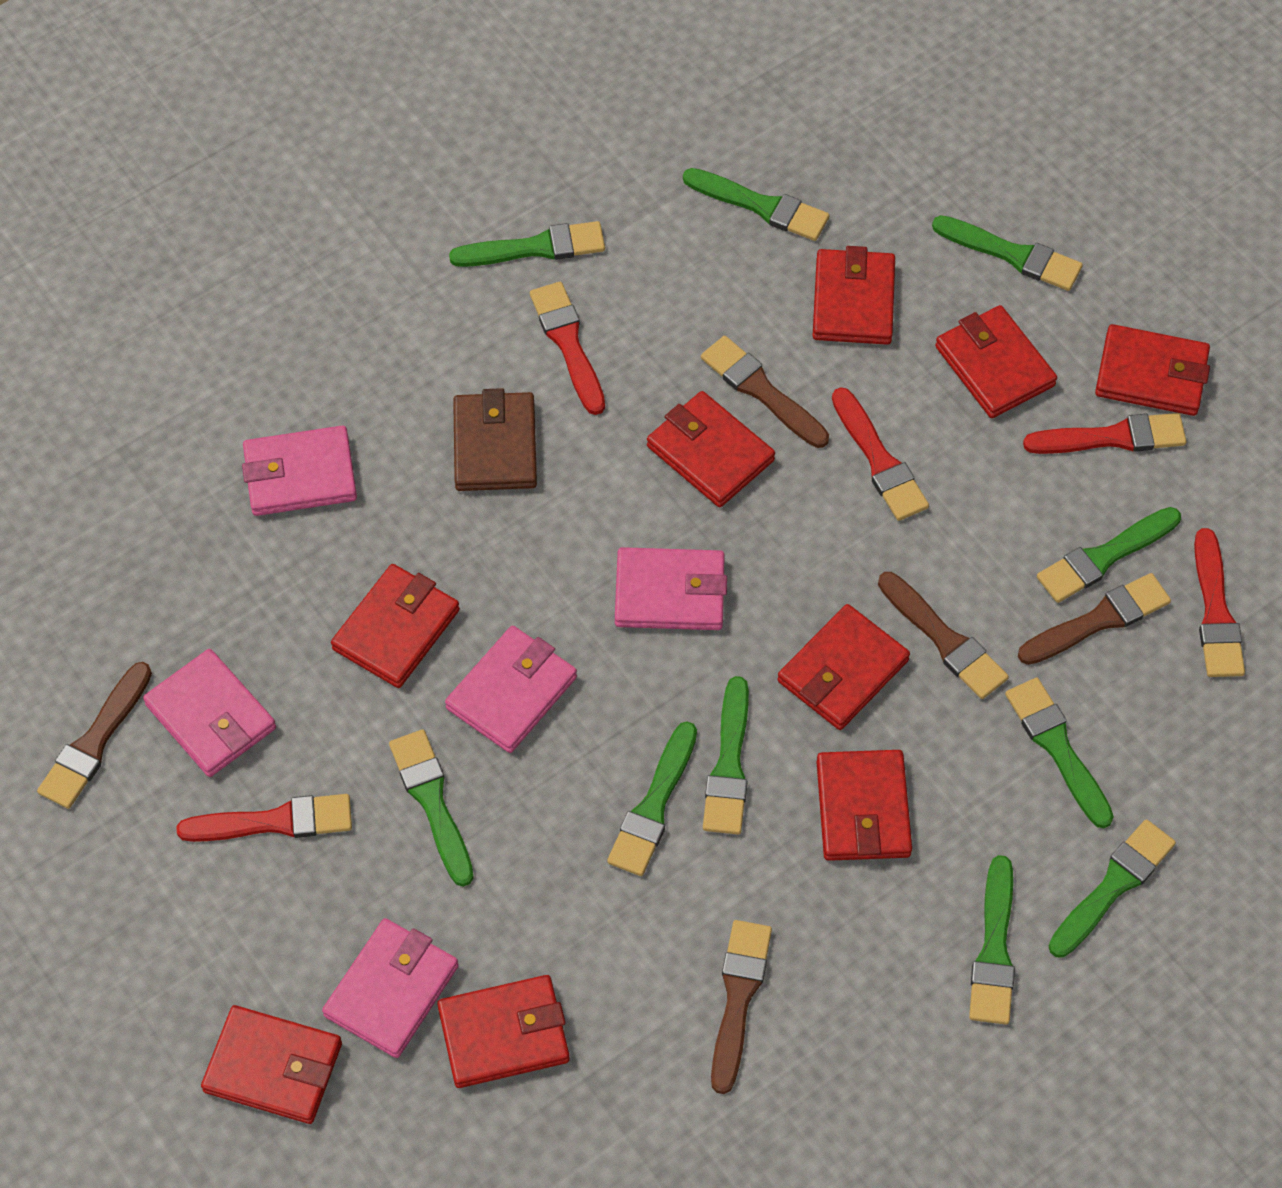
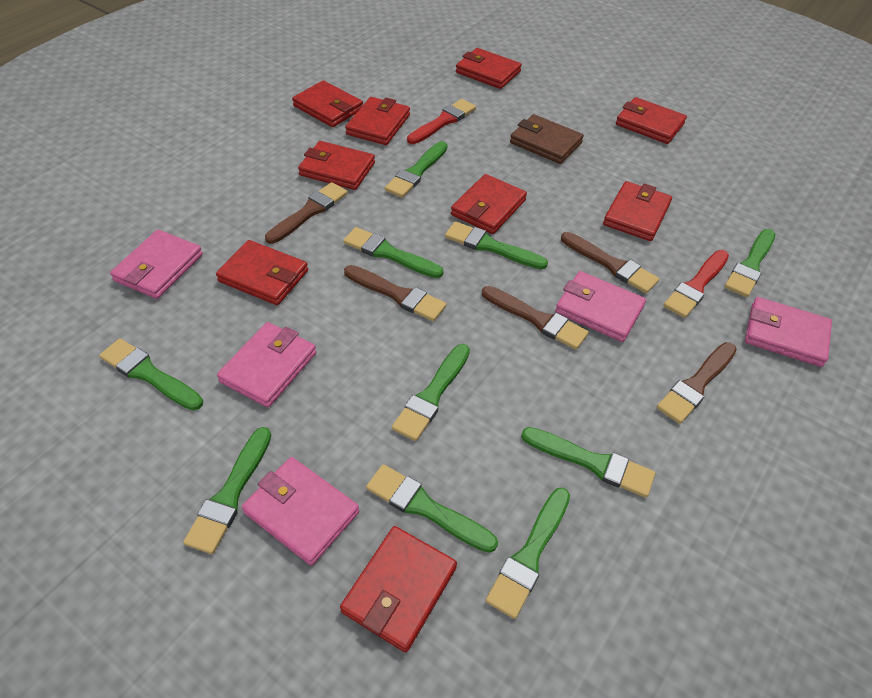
red brush: [176,794,352,842] [530,282,605,415] [832,387,929,521] [1023,413,1187,454] [1194,528,1245,677] = 5 -> [407,99,476,144] [663,250,729,318] = 2

